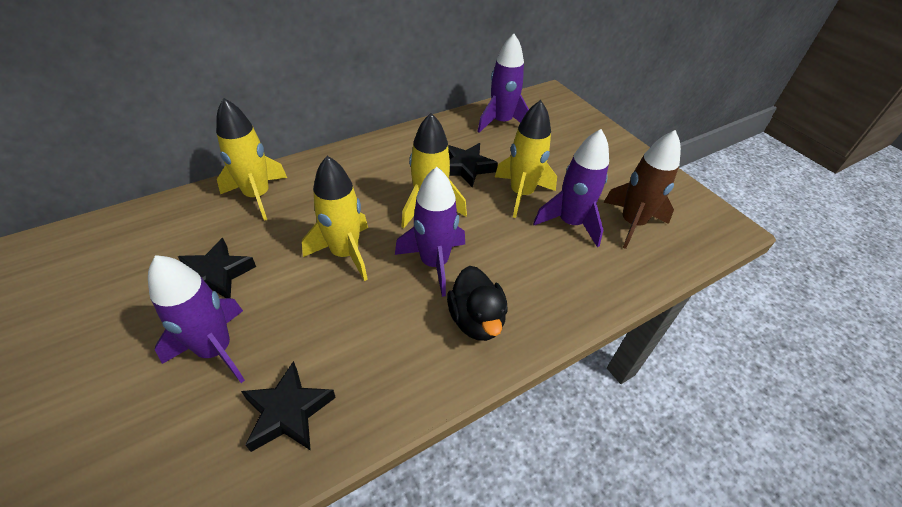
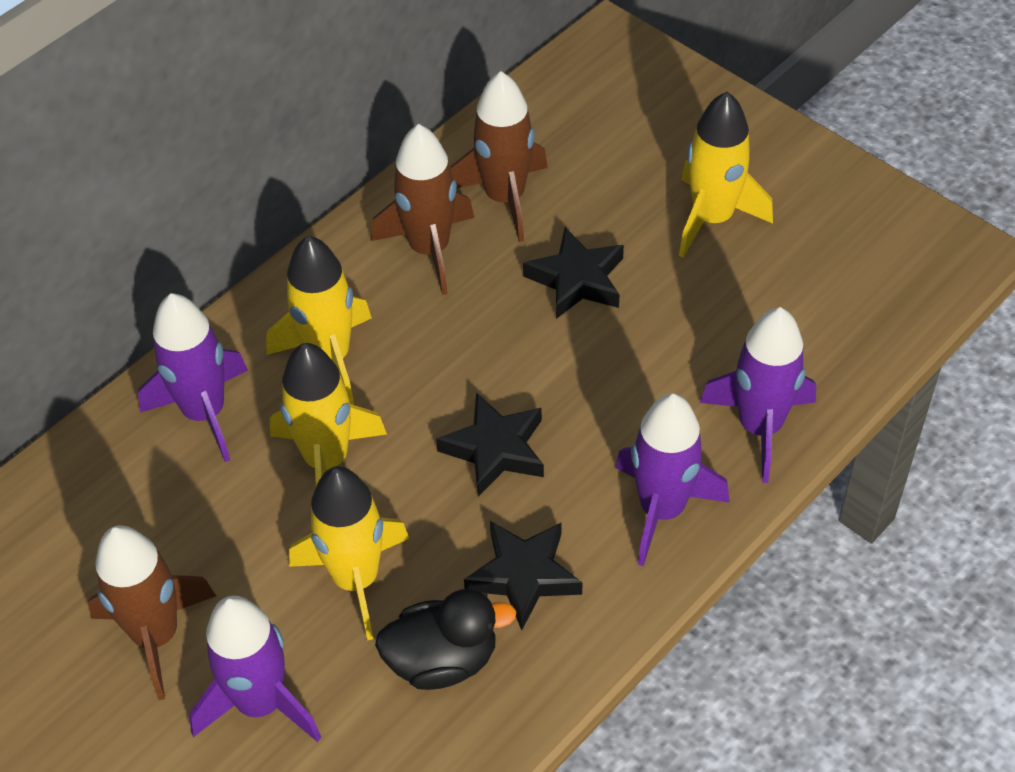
brown rocket: [603,130,681,249] = 1 -> [88,525,216,700] [371,124,474,295] [450,71,548,242] = 3

